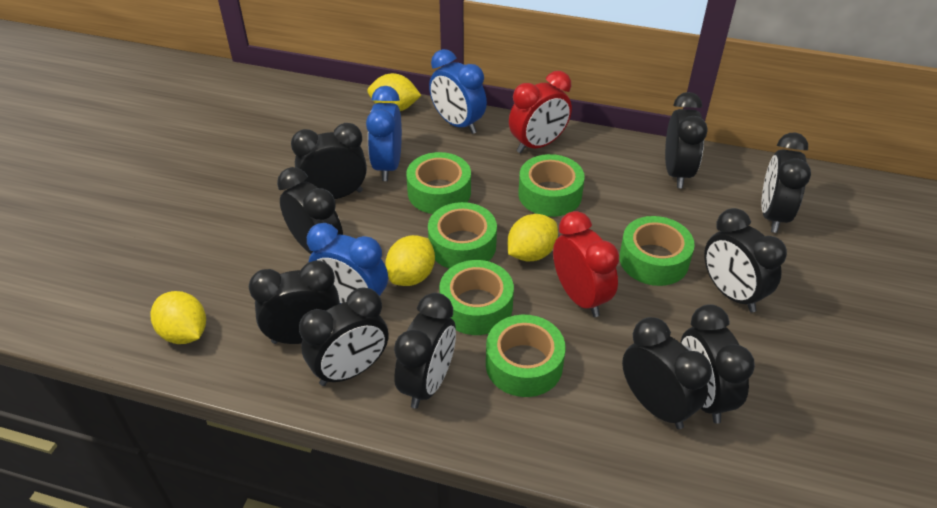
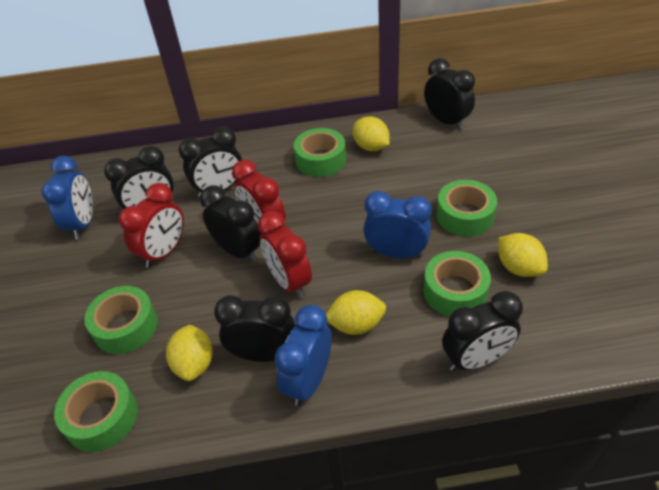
black clock: [249,260,340,344] [277,167,343,254] [291,123,367,199] [299,287,389,386] [394,293,456,409] [622,317,712,429] [665,92,708,188] [680,304,755,424] [704,208,787,312] [761,133,811,233] = 10 -> [104,146,174,209] [179,127,242,197] [200,185,262,262] [214,295,295,362] [424,58,475,130] [442,291,523,371] = 6
green tape: [406,152,471,214] [428,202,497,269] [439,260,514,335] [486,315,566,397] [518,154,585,217] [619,216,695,286] = 6 -> [54,371,138,452] [84,286,158,354] [294,128,346,177] [423,251,491,316] [437,180,497,237] = 5
red clock: [509,71,572,153] [553,211,619,317] = 2 -> [119,183,184,268] [232,160,286,233] [258,211,312,298] = 3

